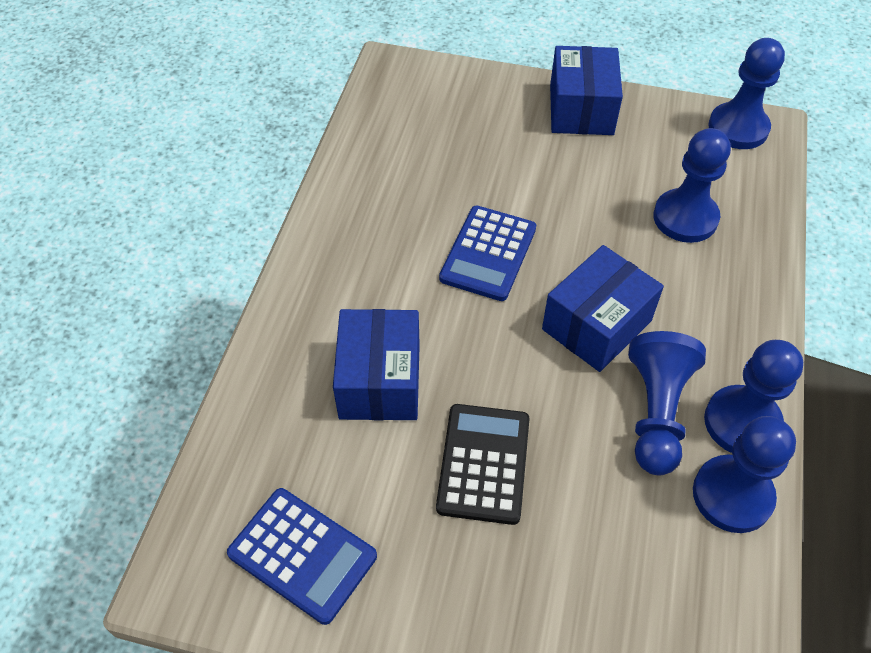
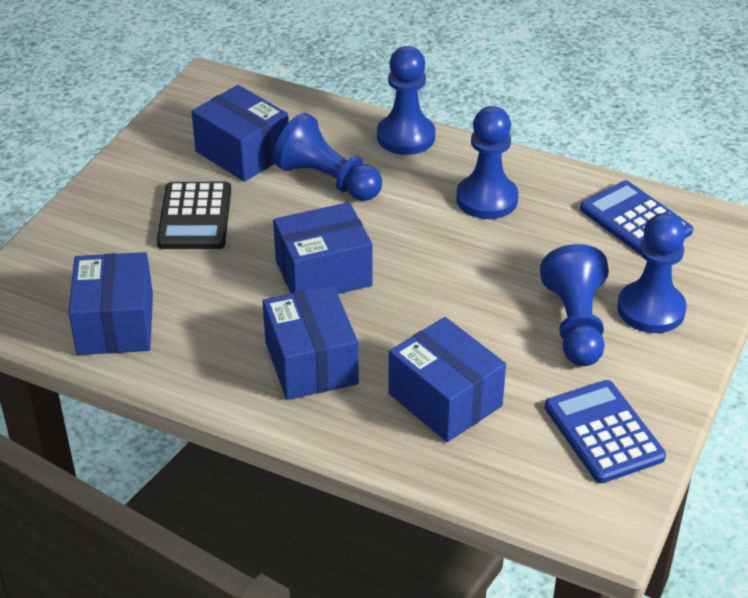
blue box: [333,309,420,420] [542,245,664,372] [550,46,623,135] = 3 -> [68,252,153,355] [191,85,289,182] [263,285,359,400] [273,202,373,294] [388,317,506,442] = 5

